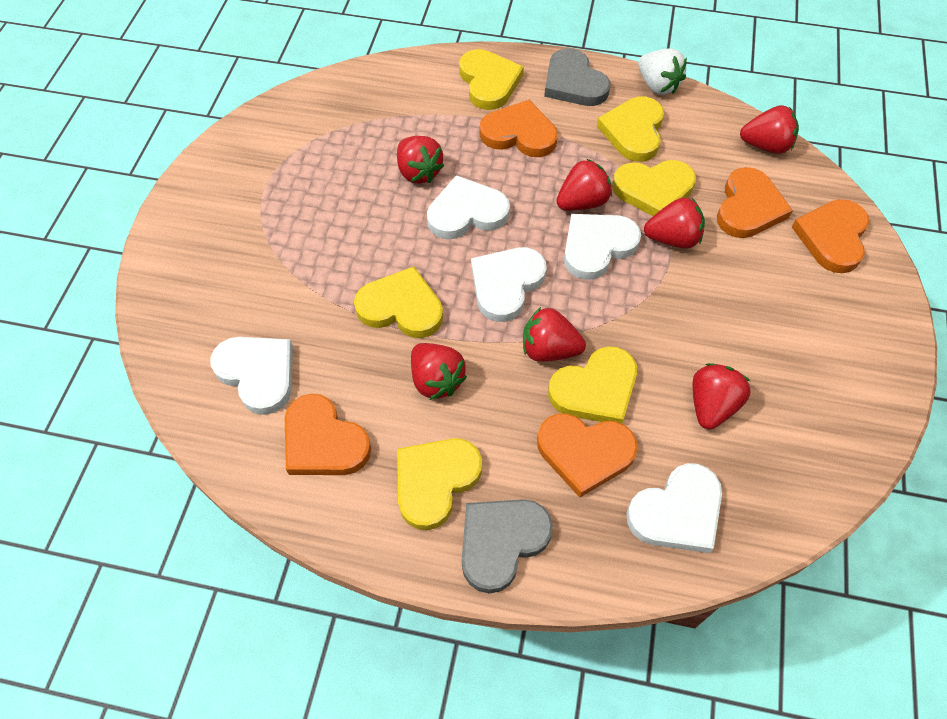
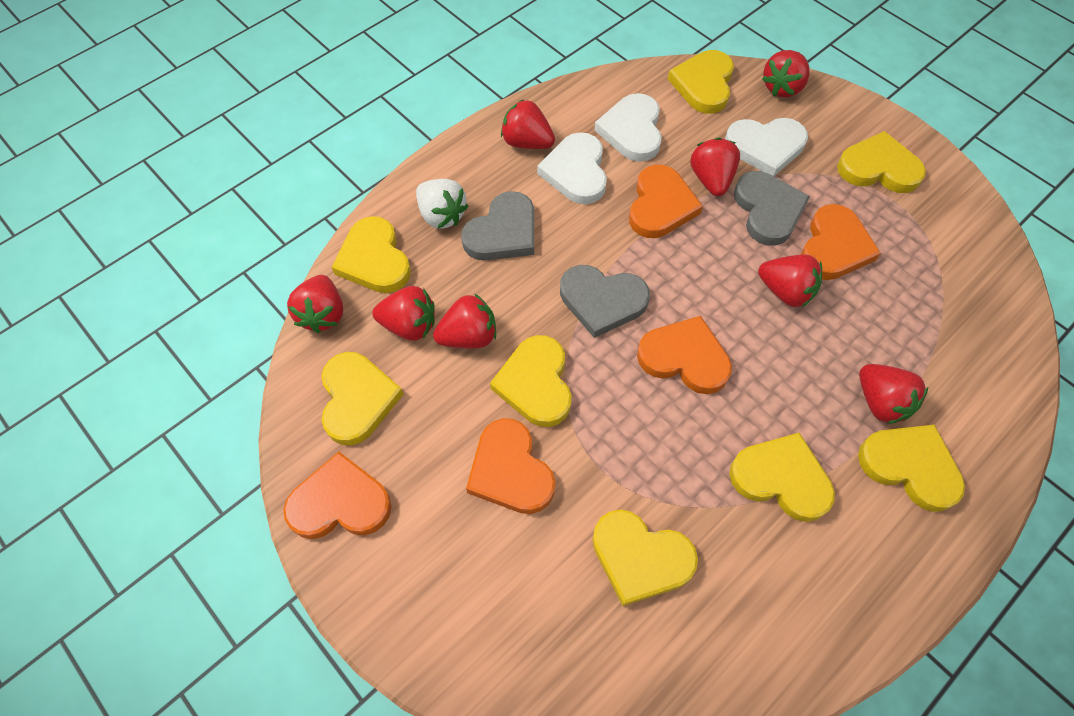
grey heart: [462,499,553,593] [544,48,610,106] = 2 -> [461,191,534,261] [560,265,650,338] [734,171,810,246] = 3
red strawberry: [397,136,444,183] [411,343,467,400] [523,307,586,362] [556,159,612,210] [644,198,705,249] [693,363,750,430] [740,105,799,154] = 7 -> [287,275,343,333] [372,286,435,341] [433,293,496,348] [501,99,555,149] [690,137,740,196] [758,255,822,307] [762,50,810,97] [859,364,928,424] = 8
white heart: [210,337,293,415] [427,175,510,239] [471,247,547,322] [564,214,641,280] [626,463,722,553] = 5 -> [537,132,607,204] [594,93,662,162] [725,118,808,176] = 3
yellow heart: [354,266,443,338] [397,438,482,530] [459,49,524,110] [548,346,637,424] [597,96,664,162] [612,160,696,216] = 6 -> [321,352,404,445] [332,216,411,293] [490,335,572,427] [592,509,698,606] [668,50,734,114] [729,433,835,522] [837,131,926,193] [858,424,965,512] = 8

